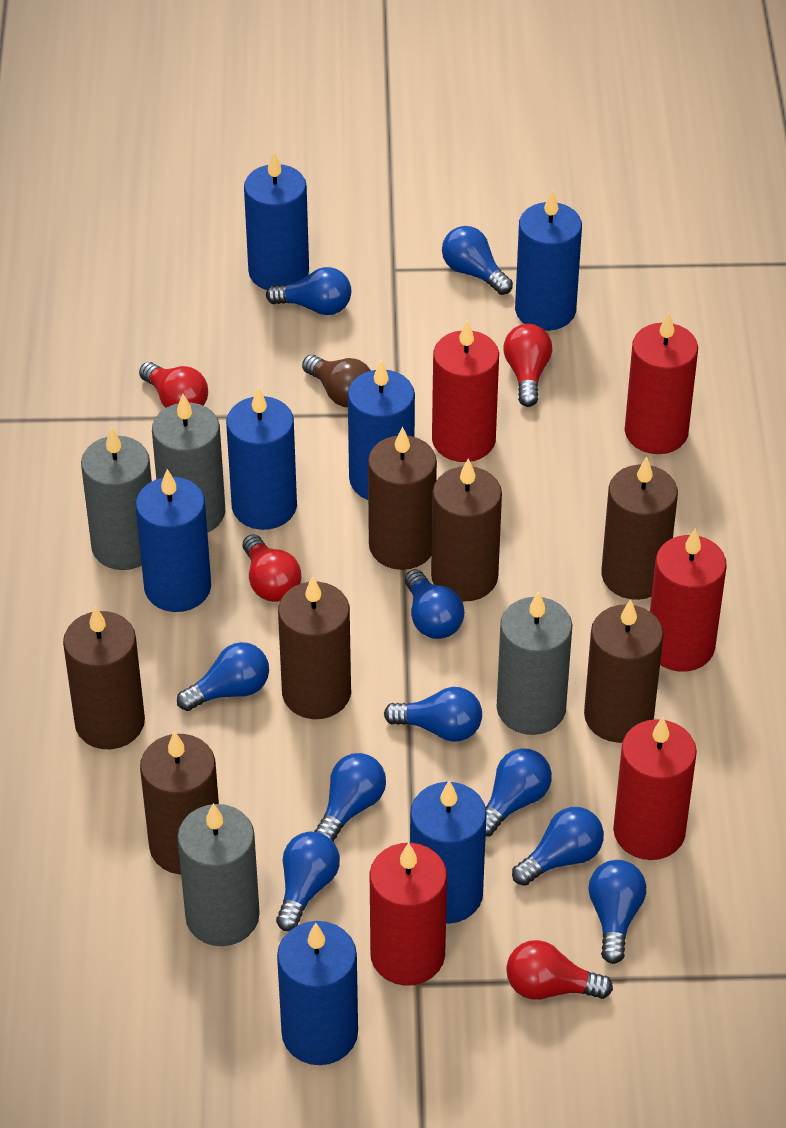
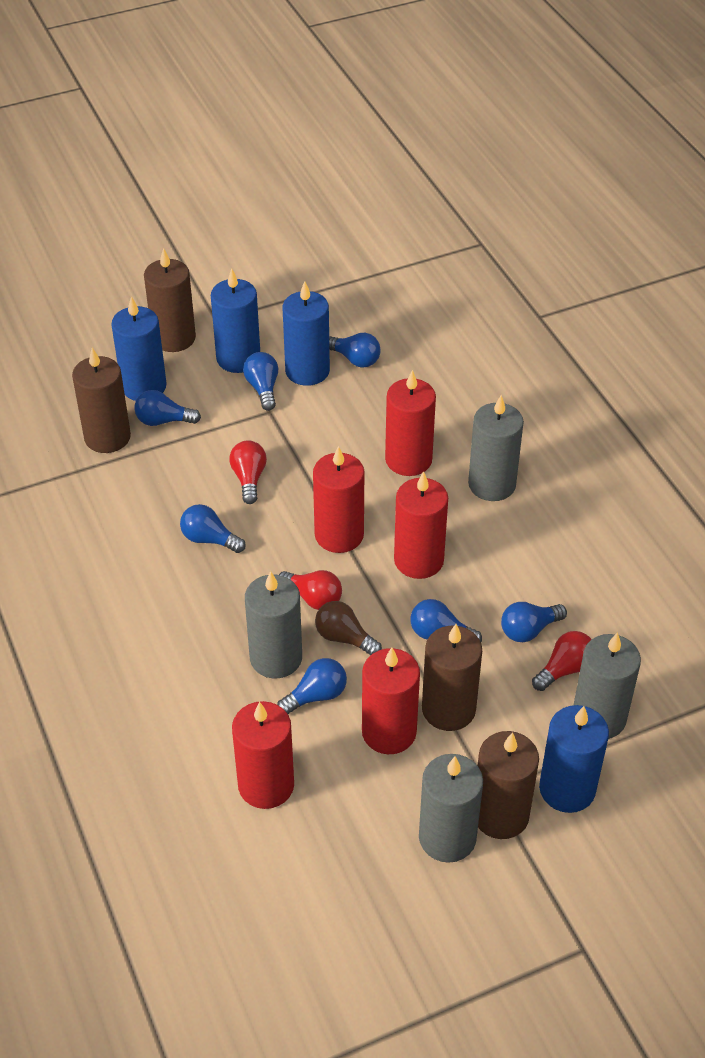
blue candle: [136,469,211,612] [226,387,297,530] [244,152,309,290] [277,921,358,1065] [348,360,415,500] [410,780,487,924] [515,190,582,331] = 7 -> [111,296,166,401] [211,269,260,373] [282,281,330,386] [539,705,609,813] = 4
blue light bulb: [177,642,269,711] [266,267,351,315] [276,832,340,931] [314,753,386,842] [384,687,482,742] [405,569,464,639] [442,226,513,295] [486,748,552,837] [512,807,604,886] [588,860,646,964] = 10 -> [134,390,201,426] [180,504,246,553] [243,352,278,411] [277,658,347,714] [329,333,381,368] [411,599,482,642] [501,602,567,642] = 7
brown candle: [63,606,145,749] [140,731,219,874] [278,576,351,719] [368,427,437,570] [431,459,502,601] [584,599,664,743] [602,456,678,600] = 7 -> [72,348,131,453] [144,248,196,352] [422,624,482,731] [477,731,539,839] = 4
red light bulb: [139,362,208,408] [243,534,301,602] [503,324,552,407] [506,940,613,1000] = 4 -> [229,440,267,504] [279,570,342,610] [532,631,592,691] = 3

